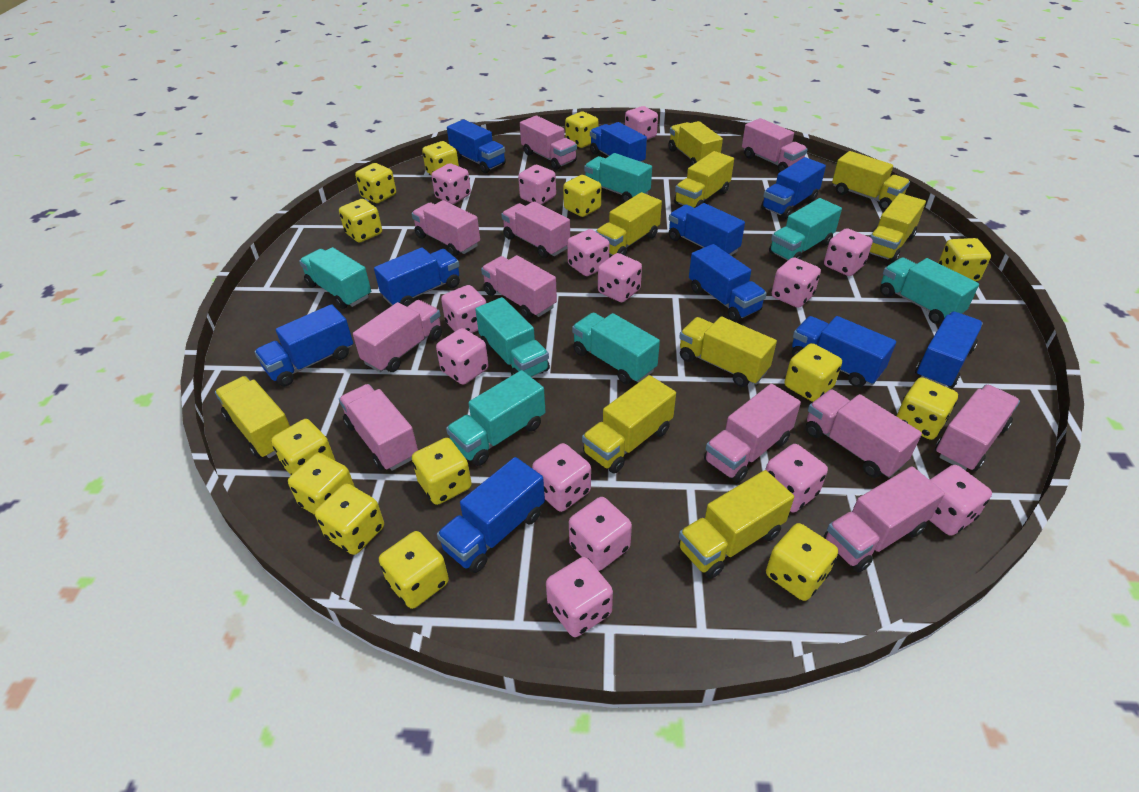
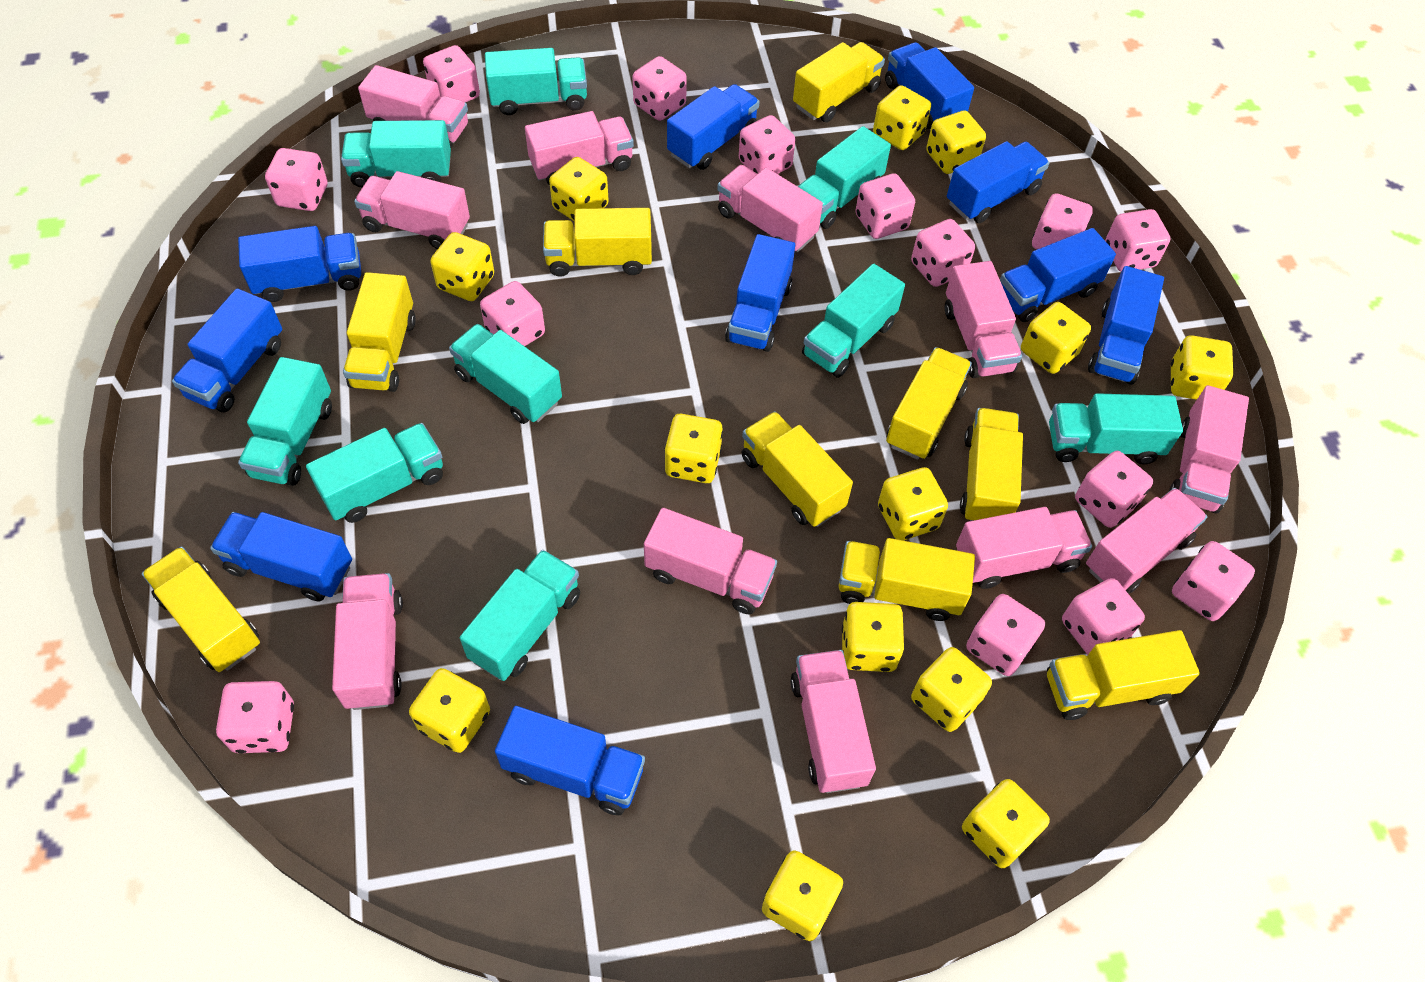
turquoise truck: [299,247,371,309] [446,370,545,466] [475,297,550,377] [572,313,660,384] [584,153,652,202] [769,198,842,260] [880,257,979,324] = 7 -> [238,357,332,486] [306,423,443,523] [341,120,451,187] [449,324,562,424] [460,550,580,681] [485,48,587,115] [798,126,891,229] [802,264,905,378] [1049,393,1183,464] = 9
yellow dice: [271,419,335,475] [288,453,355,515] [315,484,384,555] [339,199,382,242] [355,163,396,203] [379,531,449,609] [412,438,472,505] [422,141,459,174] [563,175,601,217] [565,111,598,148] [766,523,838,601] [785,343,842,402] [896,377,958,440] [938,238,991,281] = 14 -> [409,668,490,753] [430,232,494,301] [549,157,609,221] [664,414,723,483] [762,850,843,941] [842,602,905,672] [873,85,931,150] [878,467,948,541] [911,647,992,732] [926,110,986,174] [962,779,1050,868] [1021,302,1091,374] [1171,335,1233,400] = 13

